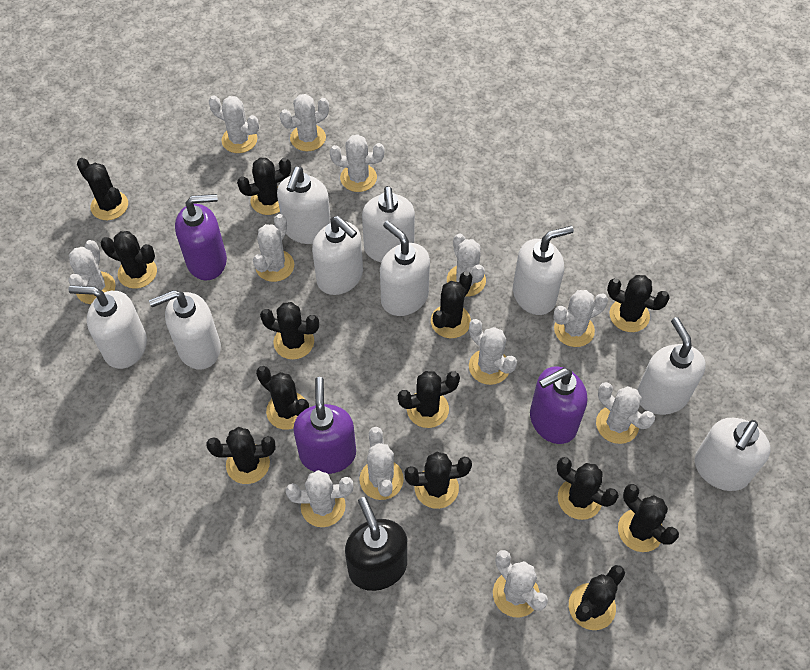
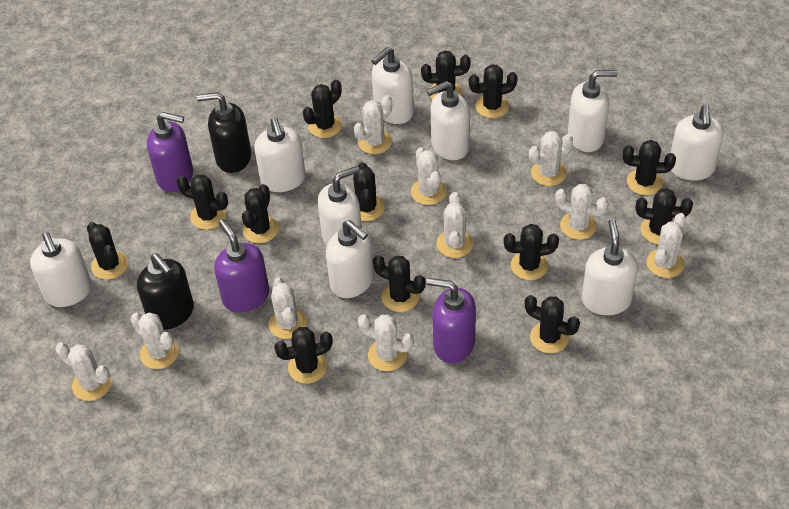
black soap dispenser: [345,497,407,591] = 1 -> [137,253,194,330] [196,92,251,173] = 2
white cactus: [69,240,116,304] [209,96,259,153] [253,214,294,282] [280,94,329,151] [286,470,353,527] [330,134,385,192] [359,427,404,500] [447,233,486,297] [469,319,517,385] [493,550,548,617] [553,290,608,347] [596,382,655,444] = 12 -> [56,342,112,401] [131,313,179,369] [269,277,307,339] [354,95,392,154] [358,314,414,371] [411,147,446,205] [436,192,473,258] [529,131,573,186] [555,184,608,240] [647,213,686,278] = 10

